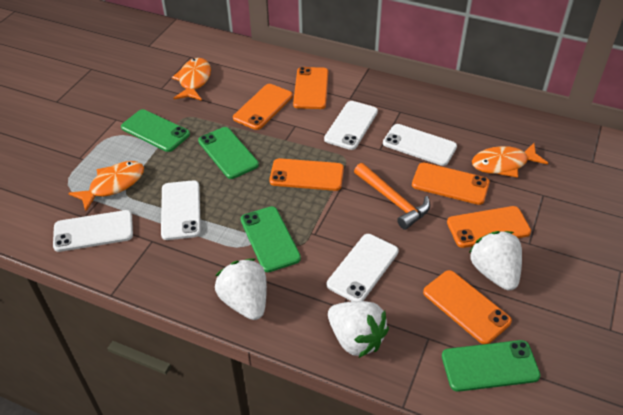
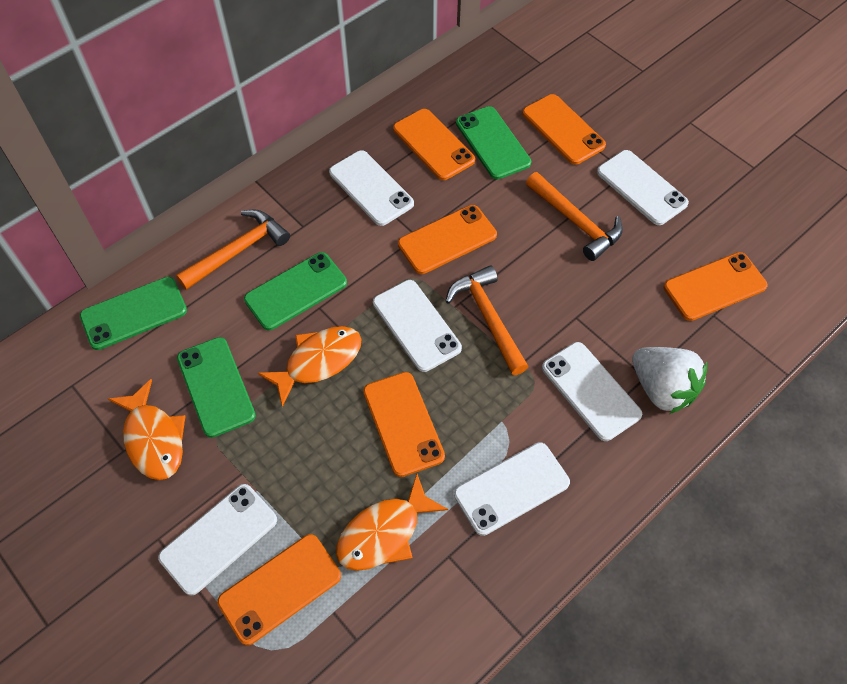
orange hammer: [354,163,430,230] = 1 -> [176,210,290,290] [445,265,529,375] [526,172,623,261] = 3
white phone: [53,210,133,252] [161,180,201,240] [324,101,378,150] [327,234,399,301] [383,124,457,166] = 5 -> [158,484,277,596] [329,150,414,226] [373,280,462,372] [454,442,570,536] [542,342,642,441] [597,150,689,225] = 6
white strawberry: [215,258,267,320] [328,301,389,358] [469,231,522,291] = 3 -> [632,347,707,414] = 1

